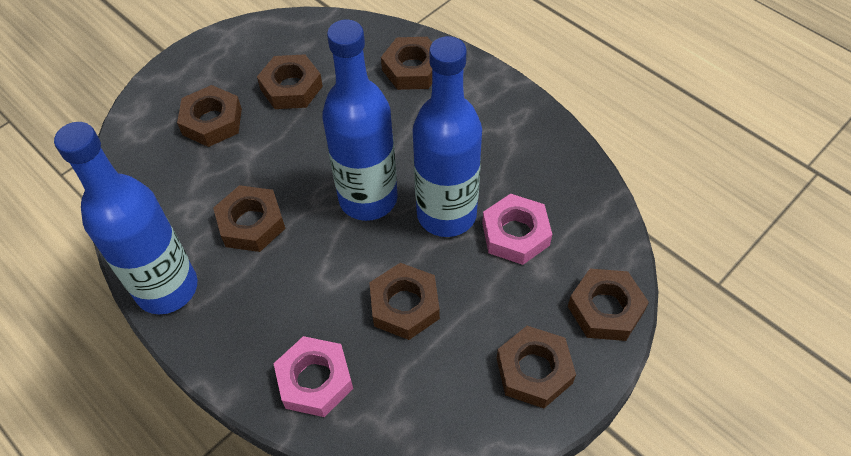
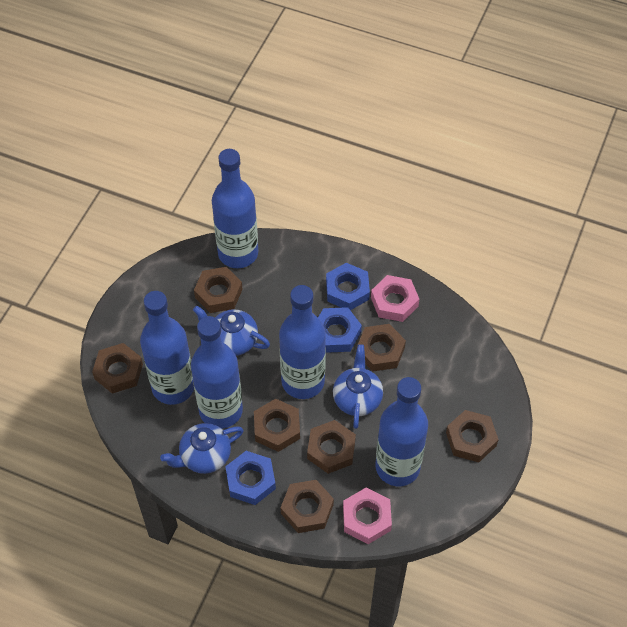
blue bottle: [54,122,197,314] [322,20,398,221] [413,36,482,237] = 3 -> [140,291,194,405] [191,316,243,429] [212,149,258,268] [279,285,326,399] [376,377,428,486] = 5
blue nut: none = 0 -> [225,451,276,505] [318,307,362,353] [326,263,370,310] = 3
blue teapot: none = 0 -> [160,423,244,474] [193,306,270,356] [333,344,383,429] = 3

